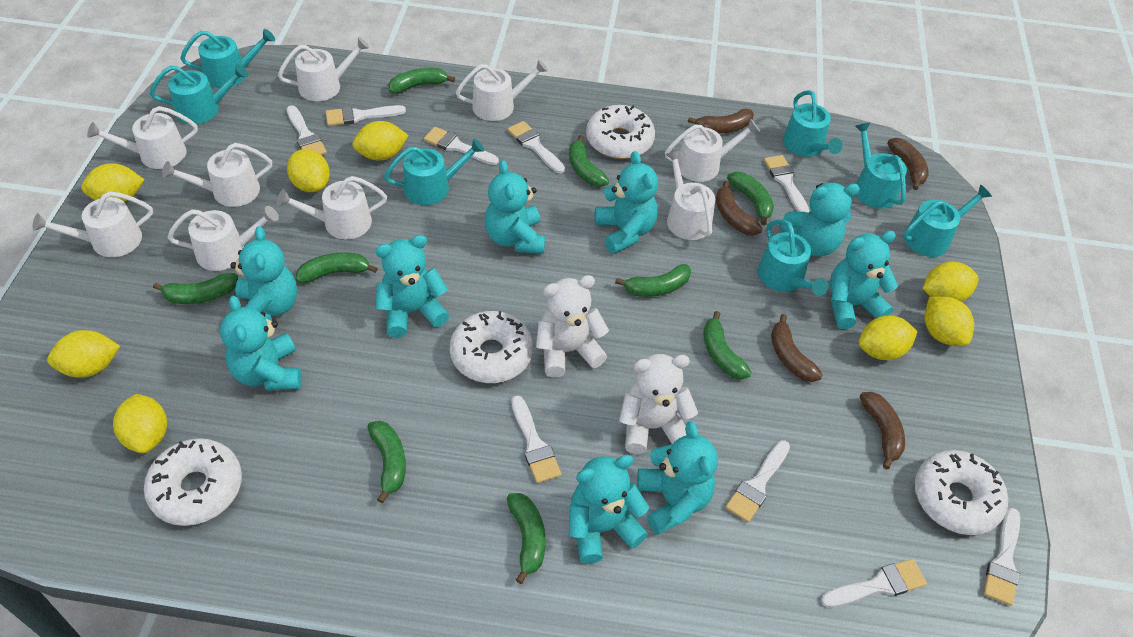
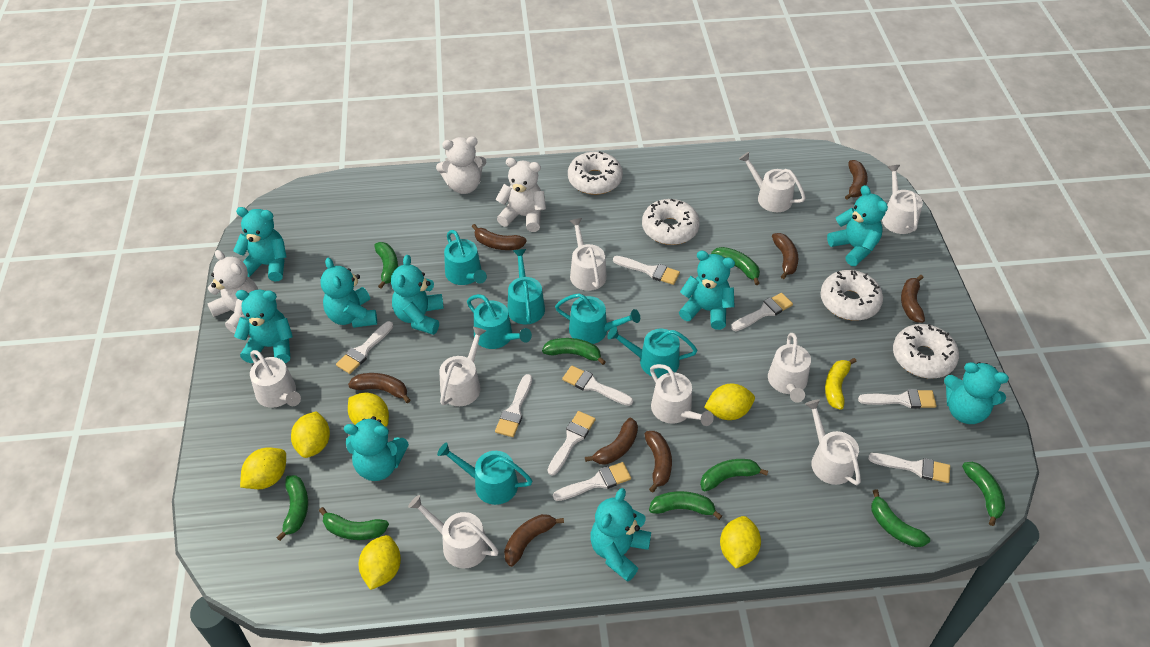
brown banana: [688,108,754,134] [716,181,763,235] [771,314,823,382] [860,392,905,469] [887,138,929,190] = 5 -> [348,373,411,403] [472,224,527,250] [504,514,564,567] [585,418,638,465] [645,431,672,493] [772,233,798,279] [845,160,868,200] [901,275,925,323] = 8
turquoise watering can: [150,64,248,124] [180,29,275,88] [384,138,485,205] [758,220,828,296] [783,90,843,157] [855,122,907,209] [903,184,992,257] = 7 -> [437,442,532,505] [444,230,487,285] [467,294,532,349] [507,249,545,324] [555,293,640,344] [607,327,697,378] = 6
white teddy bear: [536,275,609,378] [619,354,698,454] = 2 -> [207,250,258,333] [436,136,487,194] [496,158,546,232] = 3
yellow banana: none = 0 -> [825,358,856,410] = 1
yellow lemon: [47,330,120,378] [81,163,144,202] [113,394,167,453] [287,149,330,192] [352,121,409,161] [859,315,918,360] [922,261,979,302] [924,297,974,346] = 8 -> [240,447,286,489] [291,411,330,458] [348,392,389,427] [359,535,401,590] [704,383,755,420] [720,516,761,568] = 6

